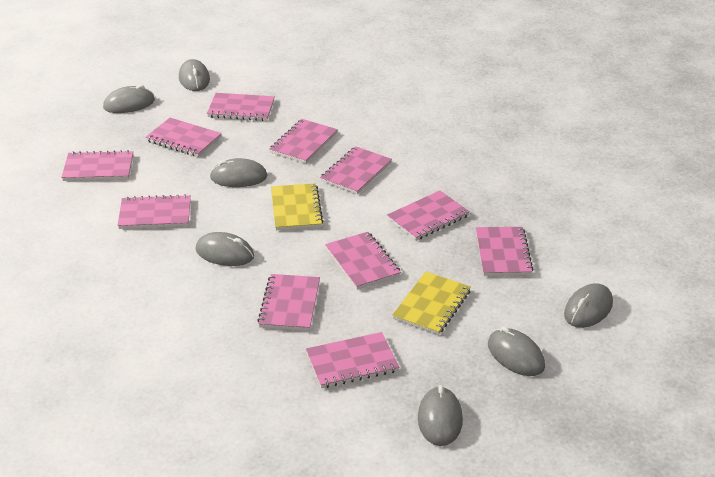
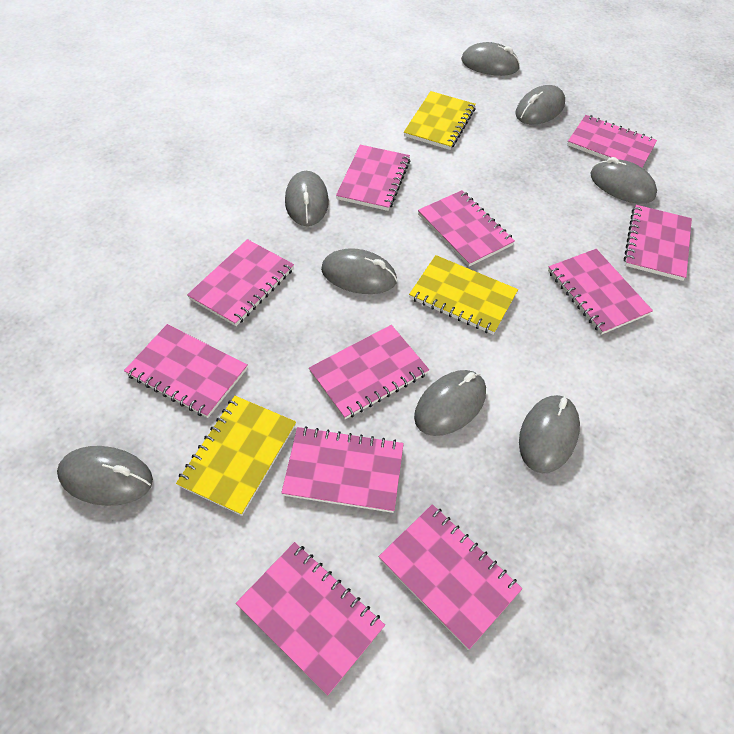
grey mouse: [103,85,155,113] [179,59,210,91] [195,232,254,266] [210,158,268,187] [418,385,463,446] [488,326,545,376] [564,283,613,328] = 7 -> [57,446,153,506] [285,171,329,226] [321,248,397,294] [414,370,486,436] [461,42,520,76] [516,85,565,124] [519,395,580,473] [590,157,657,204] = 8
yellow notebook: [271,183,323,230] [392,272,471,335] = 2 -> [176,396,296,516] [404,91,476,150] [409,255,518,334] = 3

